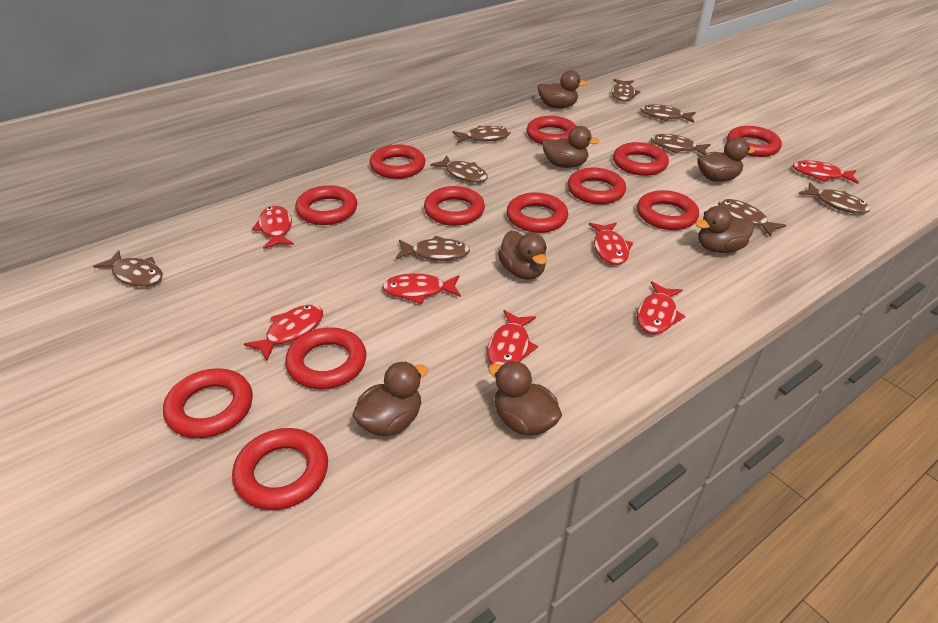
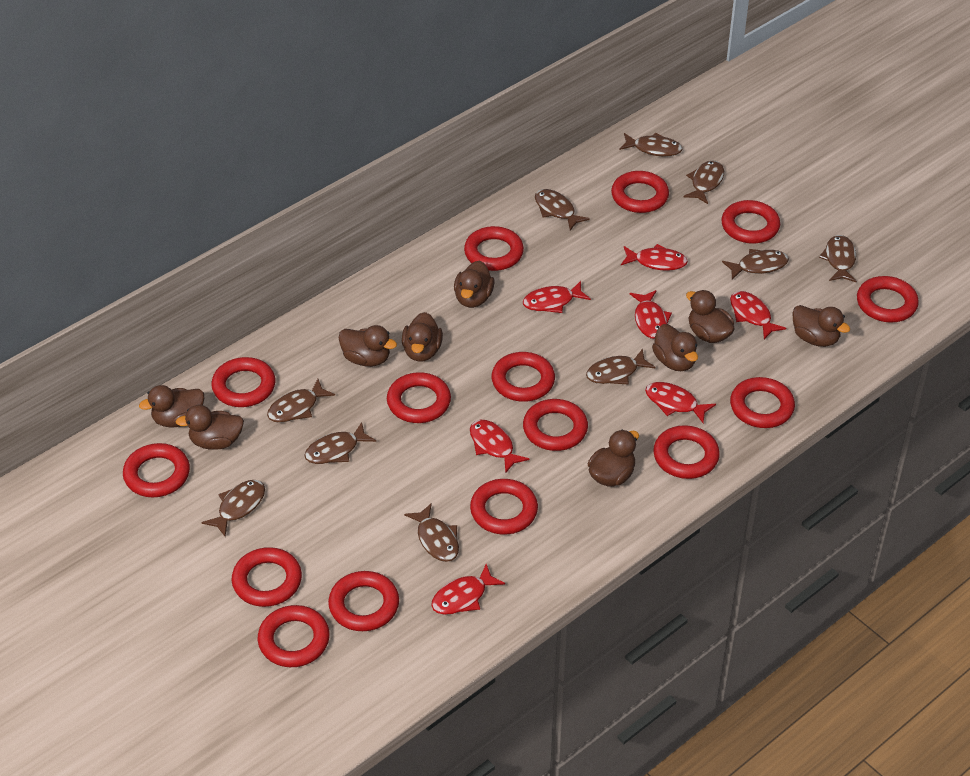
brown duck: [352,361,428,436] [488,361,562,436] [498,230,547,280] [537,70,588,108] [542,126,600,168] [695,206,754,253] [697,137,755,182] = 7 -> [139,385,204,428] [176,405,244,450] [338,325,397,367] [402,312,443,362] [454,260,494,308] [588,430,639,486] [652,324,698,371] [686,290,735,343] [792,305,850,347] = 9
brown fish: [93,250,163,287] [396,236,470,261] [430,155,488,183] [453,126,510,144] [611,79,641,101] [641,104,696,123] [651,134,711,155] [718,199,786,237] [799,183,870,214] = 9 -> [202,480,265,537] [267,379,335,423] [304,422,376,464] [404,503,459,562] [535,189,590,230] [586,349,656,385] [619,133,683,157] [683,161,724,204] [722,249,789,279] [819,235,857,282] = 10
red ring: [163,368,253,438] [232,428,328,510] [285,327,366,389] [295,185,357,225] [369,145,425,179] [424,186,485,226] [506,192,568,233] [527,116,576,144] [567,168,626,204] [613,142,669,176] [637,190,699,230] [727,126,782,157] = 12 -> [123,443,190,497] [211,357,275,407] [232,547,302,607] [258,605,330,667] [328,571,399,631] [387,372,451,423] [464,226,524,271] [470,479,538,535] [492,352,555,402] [523,399,588,451] [611,171,669,213] [653,425,720,479] [721,200,780,244] [730,377,795,428] [857,276,919,323] = 15

